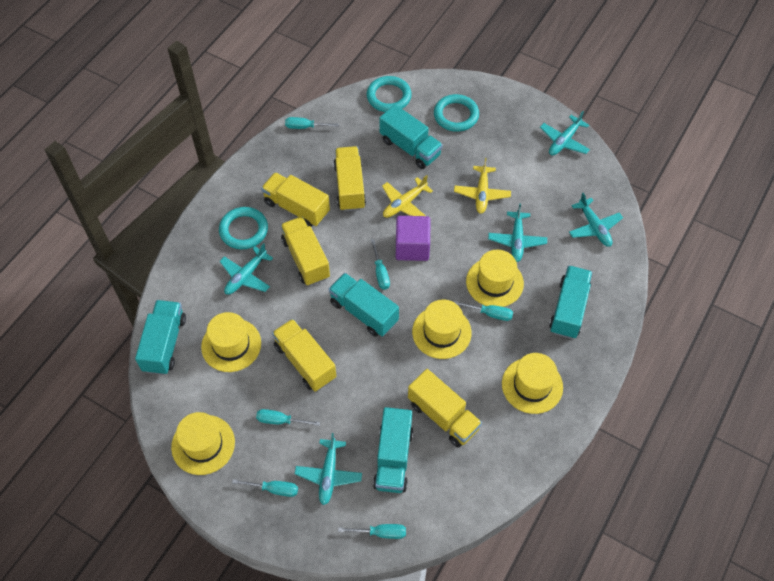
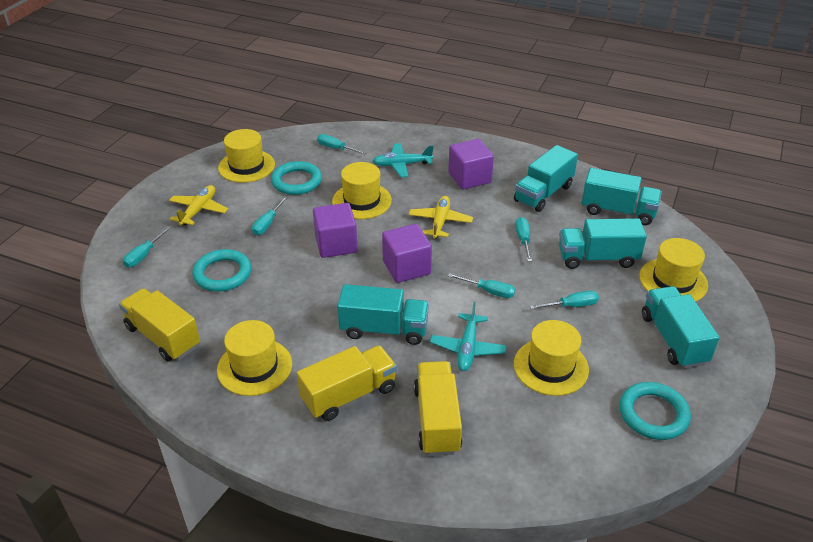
purple cube: [396,216,430,261] = 1 -> [313,203,358,258] [382,224,432,283] [448,139,494,189] = 3
turquoise plane: [219,243,273,295] [295,433,362,505] [488,204,547,262] [540,111,590,155] [569,193,623,247] = 5 -> [373,143,434,177] [430,302,507,371] = 2
yellow truck: [261,172,330,227] [272,319,336,392] [280,216,330,286] [333,146,366,211] [408,369,482,448] = 5 -> [119,288,200,361] [297,345,397,421] [414,361,462,456] = 3

